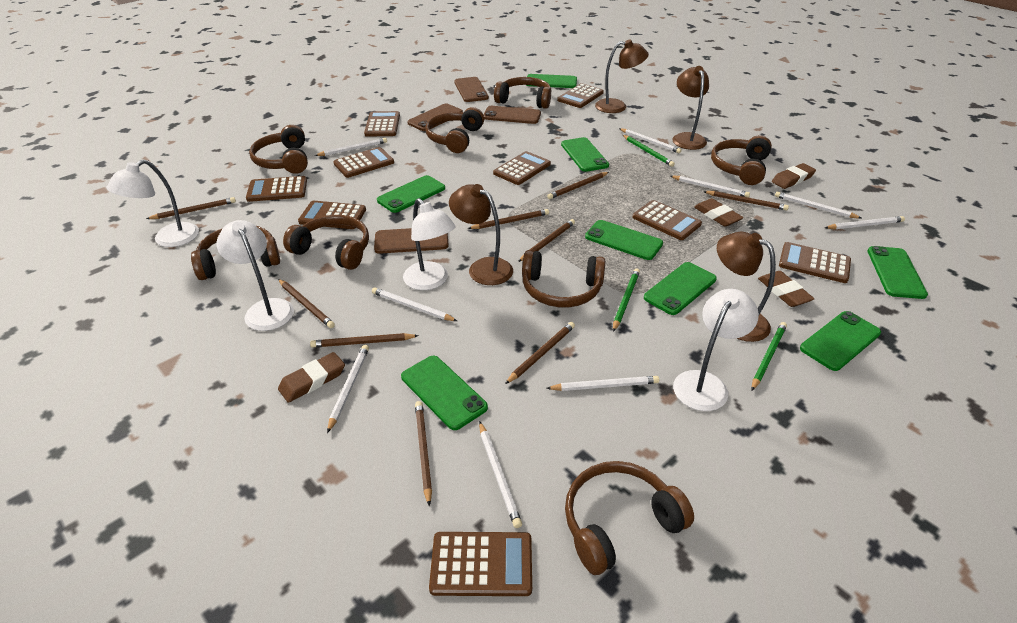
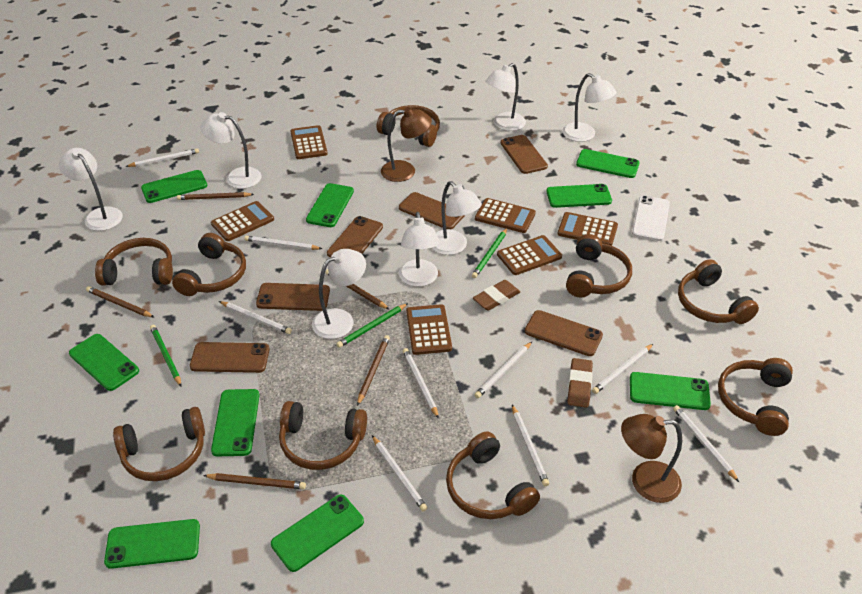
brown calculator: [246,176,307,202] [298,201,366,229] [333,147,394,178] [364,111,400,137] [429,532,532,596] [493,151,551,185] [557,83,604,108] [632,200,702,240] [779,242,851,283] = 9 -> [211,201,274,241] [290,125,328,159] [406,304,452,355] [475,198,536,233] [497,235,562,275] [558,212,618,246] = 6
brown eraser: [278,352,345,403] [694,198,744,227] [758,271,814,307] [772,163,816,189] = 4 -> [473,280,520,311] [567,358,593,408] = 2
brown headphones: [191,226,280,280] [249,125,308,174] [283,215,369,270] [425,107,484,153] [494,77,551,109] [522,250,605,308] [565,461,694,575] [711,135,772,185] = 8 -> [95,238,173,285] [113,407,205,481] [172,233,246,296] [279,401,367,470] [377,105,440,147] [446,431,540,519] [566,234,632,297] [678,259,759,324] [718,358,793,436] = 9
brown lamp: [449,184,513,285] [595,39,649,113] [672,66,709,150] [717,232,776,342] = 4 -> [381,107,432,182] [621,414,682,503] = 2
brown pencil: [146,197,236,219] [278,279,335,328] [310,333,419,347] [415,401,432,506] [468,209,549,229] [505,322,575,384] [518,219,575,262] [547,172,609,199] [703,191,789,211] = 9 -> [86,286,154,317] [177,192,254,200] [203,473,306,489] [325,269,390,310] [357,335,390,406] = 5
brown phone: [374,228,449,254] [407,104,463,131] [454,77,489,102] [484,106,541,124] = 4 -> [190,342,270,373] [256,283,330,311] [327,216,383,257] [399,192,465,229] [500,135,548,174] [525,310,603,356] = 6
green phone: [377,175,445,213] [401,356,488,430] [526,74,577,88] [561,137,609,172] [585,220,663,260] [644,262,717,315] [800,311,881,371] [867,246,928,299] = 8 -> [69,334,139,391] [104,519,200,569] [141,170,207,203] [211,389,260,456] [271,495,364,572] [306,183,354,227] [546,184,612,208] [576,149,640,178] [630,372,711,410] = 9
white lamp: [107,159,199,247] [216,220,294,331] [403,198,456,290] [673,289,759,411] = 4 -> [59,148,123,231] [201,112,262,189] [312,249,366,339] [399,212,440,287] [432,181,482,255] [485,63,526,131] [563,73,617,142] = 7
white phone: none = 0 -> [632,195,670,241] = 1

